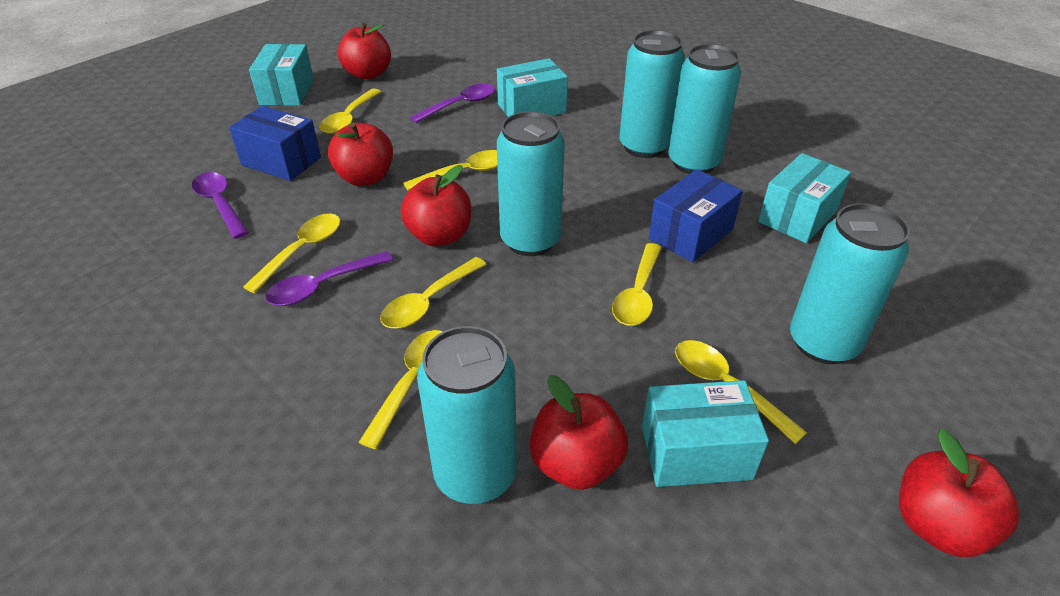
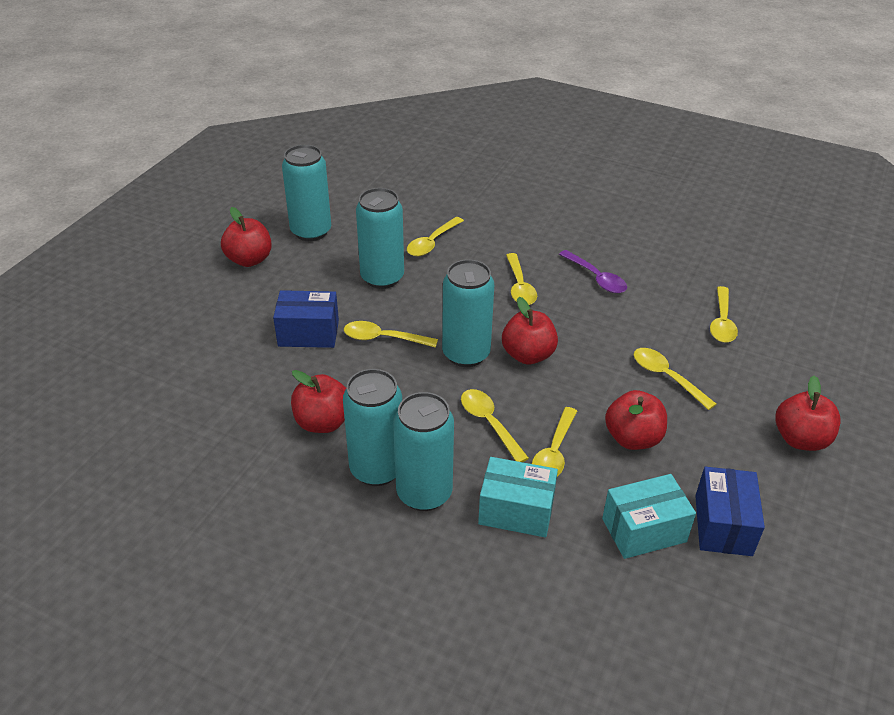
purple spoon: [192,172,249,239] [265,251,393,306] [410,84,495,123] = 3 -> [559,250,627,293] = 1
turquoise box: [249,44,314,106] [497,58,568,117] [642,380,769,487] [758,153,851,243] = 4 -> [478,457,558,537] [602,474,696,559] = 2

